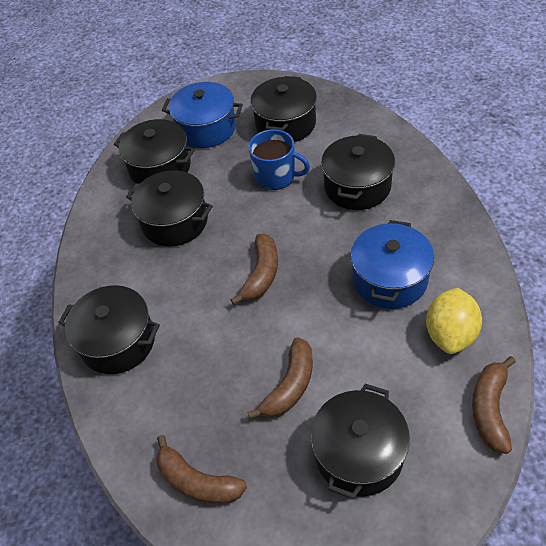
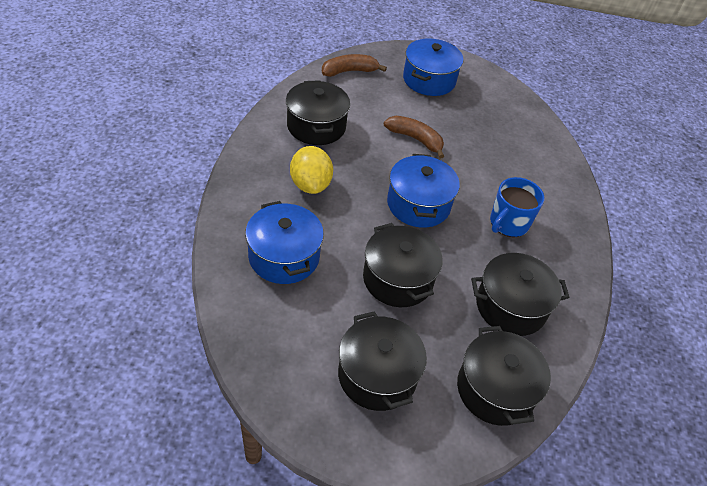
black pot: [58,285,160,374] [114,119,195,184] [126,170,213,247] [250,76,317,142] [311,384,410,499] [321,134,395,210] = 6 -> [286,80,350,145] [338,311,427,411] [363,223,442,307] [457,326,551,426] [471,253,570,336] = 5
blue pot: [162,82,243,148] [351,220,434,309] = 2 -> [245,201,324,284] [387,154,460,228] [403,39,463,96] = 3
brown banana: [156,435,247,504] [231,234,278,305] [247,337,313,419] [472,356,516,454] = 4 -> [322,54,387,77] [384,116,444,158] = 2

